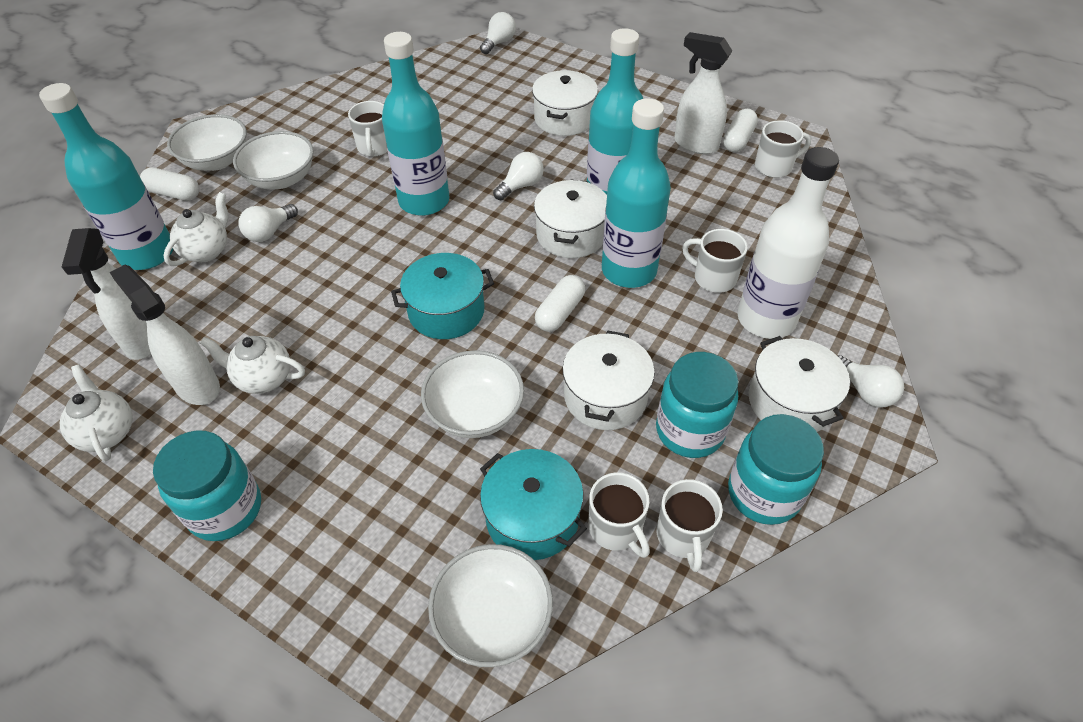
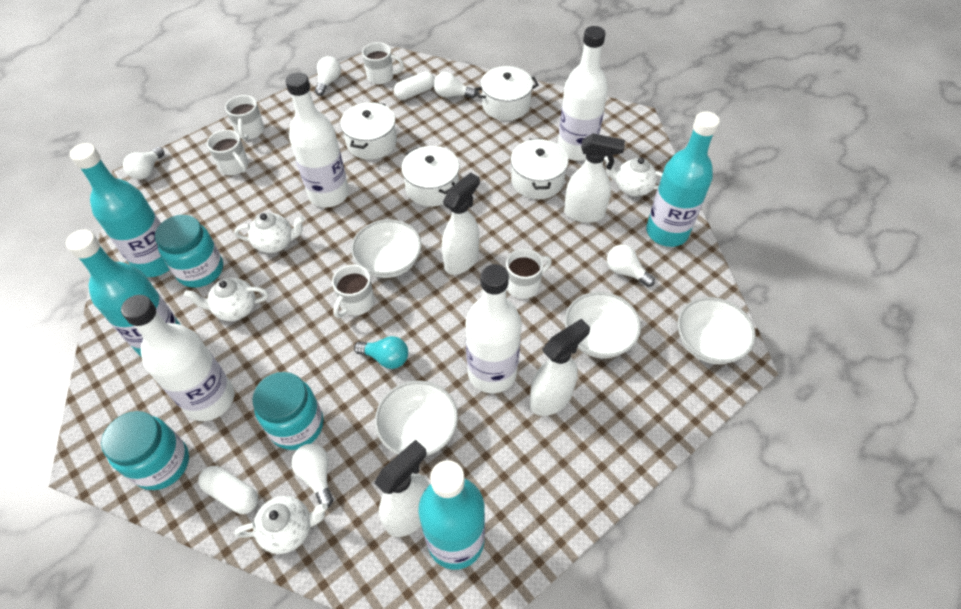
turquoise light bulb: none = 0 -> [354,336,408,369] = 1
turquoise pot: [391,253,494,339] [480,449,587,560] = 2 -> none = 0
white bottle: [738,147,839,339] = 1 -> [121,295,234,421] [286,72,349,207] [466,264,521,393] [558,26,608,161] = 4
white capsule: [140,168,199,201] [535,275,585,332] [723,109,758,152] = 3 -> [198,466,258,514] [394,71,435,100] = 2
white light bulb: [238,204,298,242] [480,12,516,54] [493,152,544,200] [838,355,904,408] = 4 -> [123,147,165,180] [292,444,333,508] [315,56,341,96] [434,72,477,99] [607,245,655,287] = 5
white spray bottle: [62,228,151,360] [109,264,220,405] [674,32,732,154] = 3 -> [374,439,429,537] [442,173,480,275] [530,319,590,416] [564,133,625,223] = 4
white teapot: [60,364,133,461] [163,192,229,266] [200,336,305,394] = 3 -> [184,278,268,321] [234,213,304,253] [235,496,328,554] [604,156,663,197] = 4

